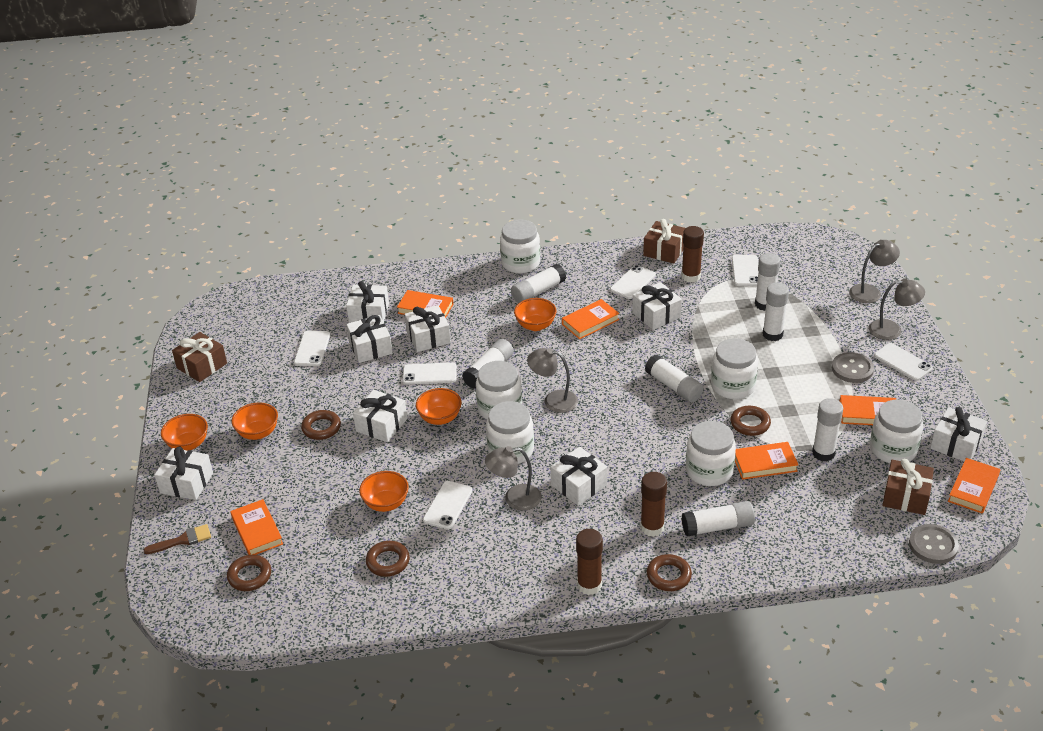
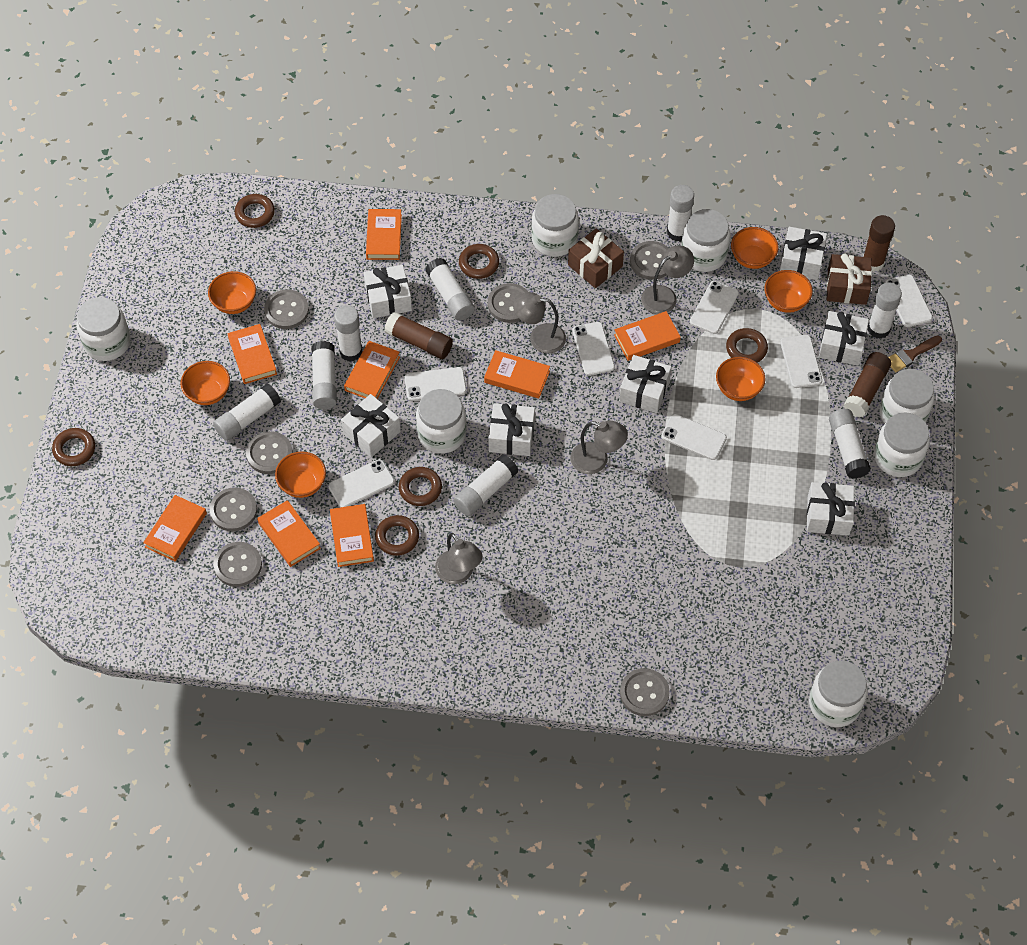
brown gift: [172,332,227,382] [643,219,685,264] [883,458,934,515] = 3 -> [568,228,624,288] [827,253,872,305] = 2
brown ring: [227,555,271,591] [301,410,341,440] [366,541,410,577] [647,554,692,591] [730,406,771,436] = 5 -> [52,428,95,466] [235,194,275,228] [375,515,419,556] [399,467,442,506] [459,244,499,279] [726,328,768,363] = 6
grey button: [832,352,874,383] [909,524,959,564] = 2 -> [210,487,257,531] [214,542,262,587] [246,431,293,474] [264,289,309,329] [488,283,528,323] [620,668,670,716] [630,241,668,280] = 7
orange book: [230,499,283,555] [397,290,453,318] [562,299,619,339] [735,442,798,480] [840,395,897,425] [948,458,1000,514] = 6 -> [143,495,207,561] [228,324,277,384] [257,500,321,567] [330,504,374,567] [344,341,400,399] [366,209,402,260] [484,350,550,398] [614,311,681,361] = 8
orange bowl: [161,414,208,451] [232,402,278,440] [359,471,409,512] [416,388,462,425] [514,298,557,331] = 5 -> [181,361,230,405] [208,271,256,314] [275,451,326,498] [716,357,765,401] [731,227,778,269] [764,270,813,313] = 6
white gift: [154,446,213,500] [346,281,389,323] [346,315,393,363] [353,390,407,442] [405,305,451,352] [550,447,607,506] [632,282,682,330] [930,407,987,461] = 8 -> [341,394,401,457] [364,265,412,318] [488,403,535,456] [619,355,672,413] [780,227,827,280] [807,482,855,536] [819,311,869,366] = 7
white glue stick: [462,339,514,389] [511,264,566,303] [645,355,703,402] [681,501,755,536] [755,253,780,311] [763,282,789,341] [812,398,843,462] = 7 -> [213,383,281,441] [311,341,337,409] [334,305,362,361] [426,258,475,321] [453,455,518,516] [667,185,694,242] [829,409,871,479] [868,282,902,339] = 8
white jar: [476,361,522,420] [486,401,534,464] [500,220,540,273] [686,421,736,486] [711,338,758,399] [870,400,923,463] = 6 -> [76,297,131,361] [416,389,466,454] [531,194,579,257] [681,209,730,272] [809,661,868,727] [874,412,930,477] [880,369,934,423] = 7
white phone: [294,331,330,366] [403,362,457,385] [423,481,473,530] [610,265,656,299] [732,255,759,286] [874,343,933,381] = 6 -> [328,459,395,507] [404,367,467,401] [572,322,615,376] [661,414,727,460] [690,281,739,334] [780,335,822,388] [885,274,933,327] = 7

